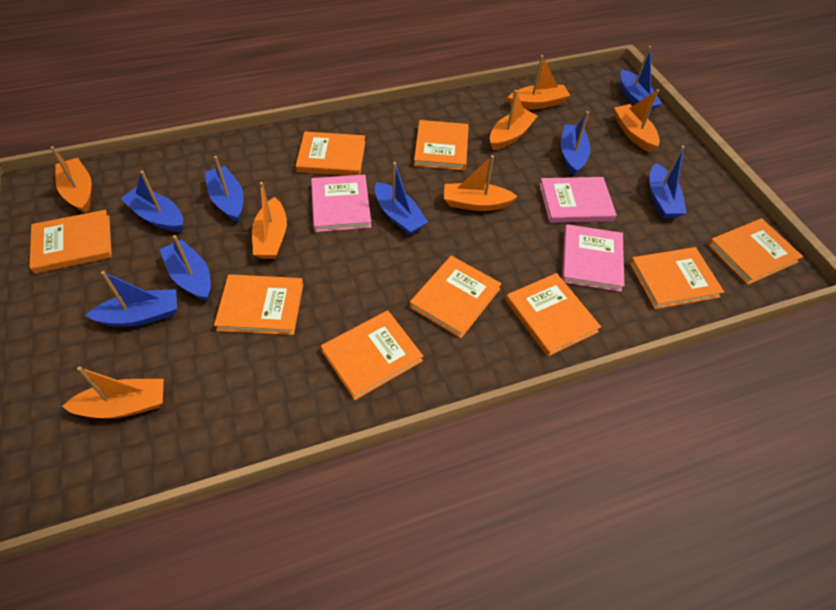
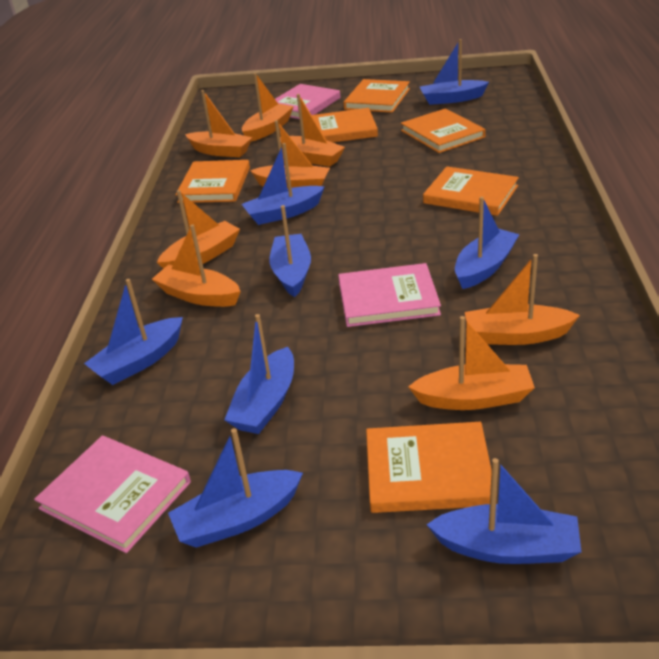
orange boat: [50,146,92,213] [62,366,164,419] [252,182,287,259] [444,155,518,211] [490,90,537,150] [508,55,570,110] [614,89,660,152] = 7 -> [152,224,241,307] [157,190,240,269] [185,90,252,157] [242,73,294,142] [250,120,330,188] [280,94,345,167] [408,316,535,410] [465,254,580,345] = 8
orange book: [29,210,112,274] [214,274,303,335] [296,131,365,176] [321,310,423,400] [409,256,502,338] [414,120,469,170] [506,273,601,356] [630,247,724,309] [708,218,803,285] = 9 -> [175,160,250,203] [312,108,378,142] [343,79,410,113] [366,422,497,513] [401,108,486,153] [423,166,519,216] = 6

